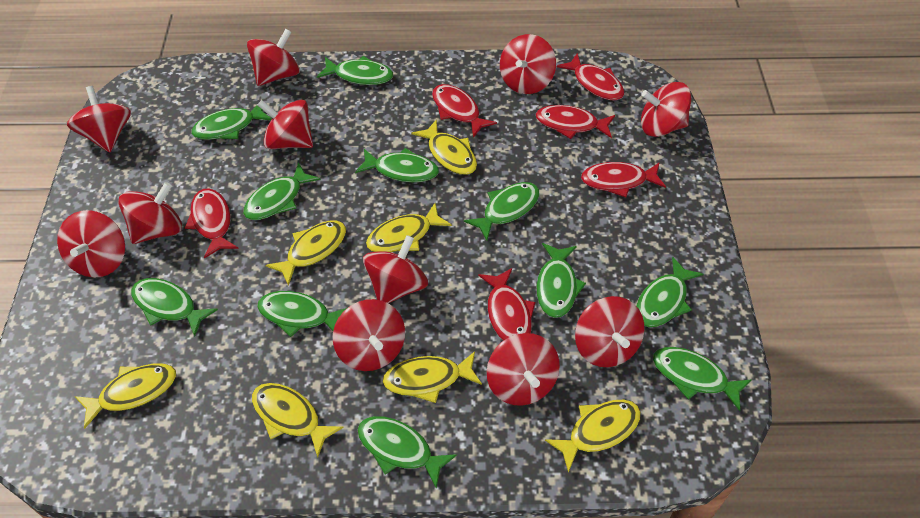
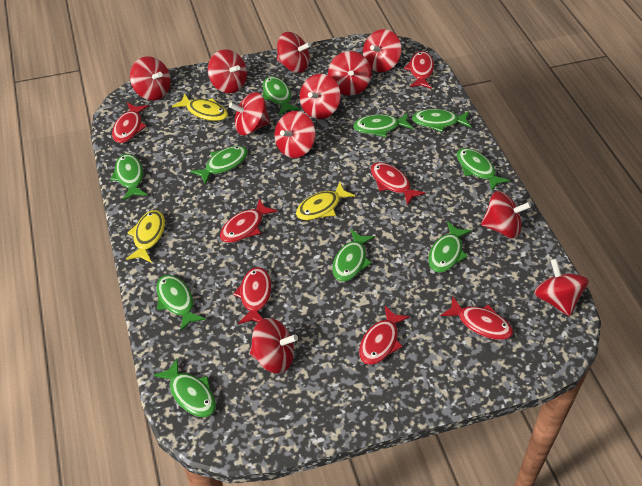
green fish: [131,278,218,336] [192,105,272,140] [243,162,321,220] [257,291,347,337] [317,56,393,85] [355,148,439,182] [358,416,457,489] [464,182,539,241] [537,243,586,318] [636,257,703,327] [653,347,752,411] = 11 -> [110,154,148,200] [154,359,216,417] [156,275,206,331] [190,146,248,185] [263,76,300,116] [332,229,375,282] [353,113,413,137] [412,109,471,132] [428,222,472,273] [457,148,510,191] = 10
red fish: [185,188,239,259] [432,84,497,138] [478,268,535,341] [536,105,615,139] [557,53,624,100] [581,162,666,197] = 6 -> [112,103,149,143] [220,199,277,243] [233,267,271,324] [359,306,410,365] [371,162,425,206] [404,51,434,89] [441,297,513,340] = 7
yellow fish: [74,363,176,429] [252,383,344,457] [265,221,346,286] [366,203,452,252] [383,351,482,403] [412,119,477,175] [545,400,641,473] = 7 -> [126,210,165,263] [172,93,228,121] [296,182,356,220] = 3

